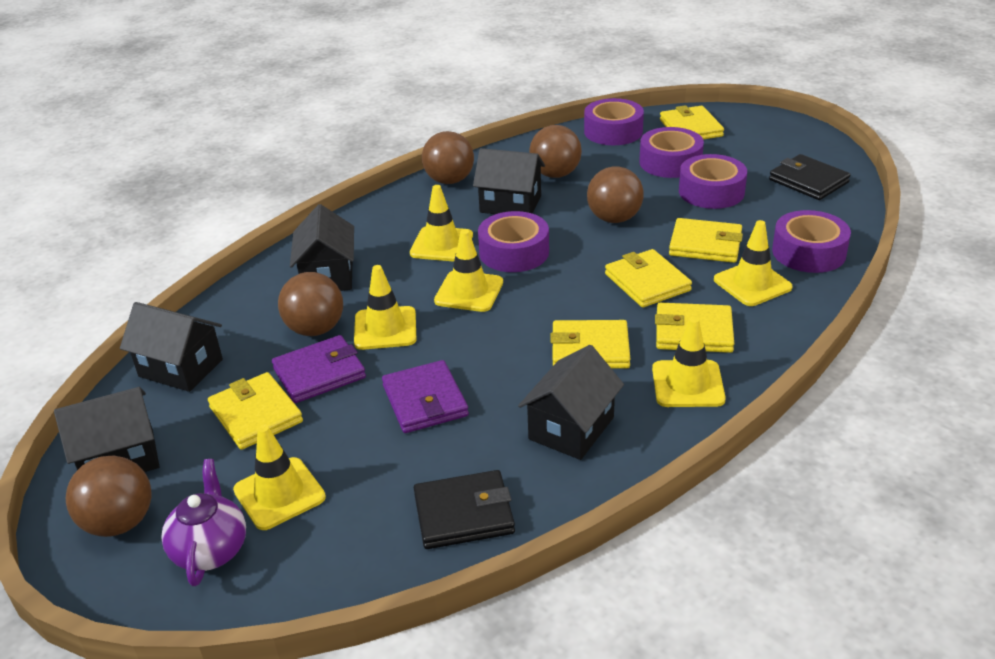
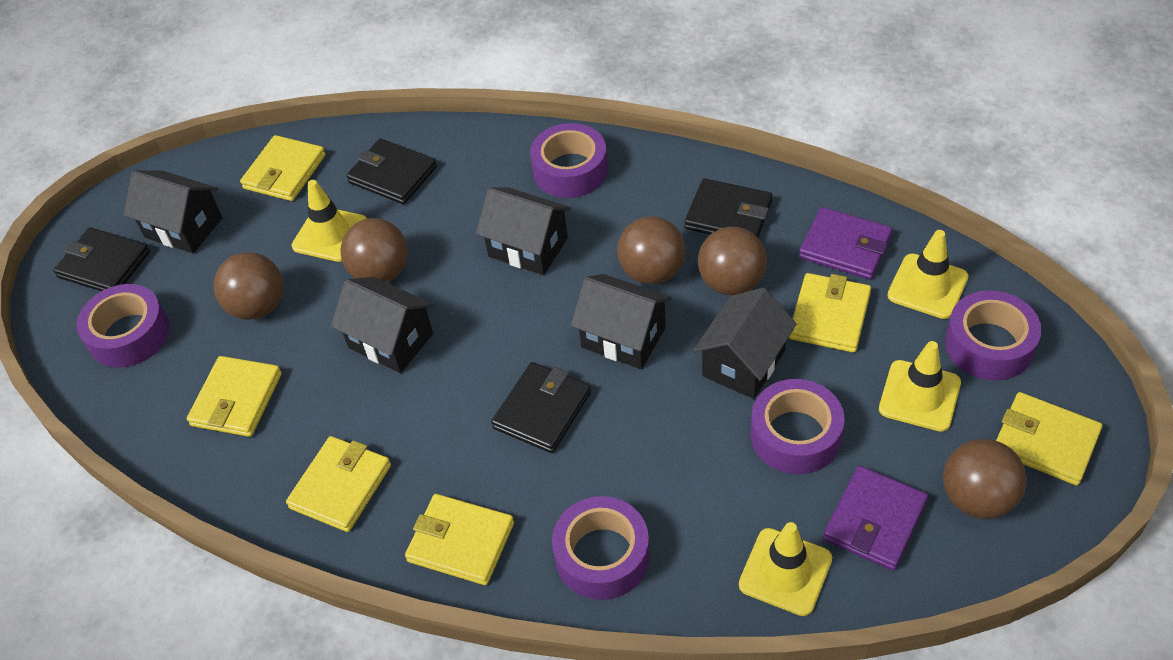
black wallet: [414,470,515,549] [769,154,851,200] = 2 -> [53,227,150,291] [346,138,437,204] [491,362,591,453] [684,178,773,237] = 4
purple teapot: [161,459,246,586] = 1 -> none = 0
yellow traffic cone: [233,425,326,530] [354,265,417,350] [410,185,473,262] [434,229,503,312] [652,317,726,407] [714,220,792,306] = 6 -> [292,180,367,262] [739,522,832,616] [879,341,961,432] [887,230,969,319] = 4

